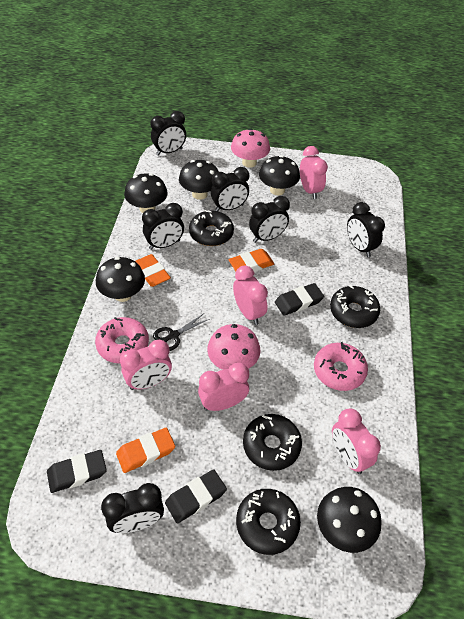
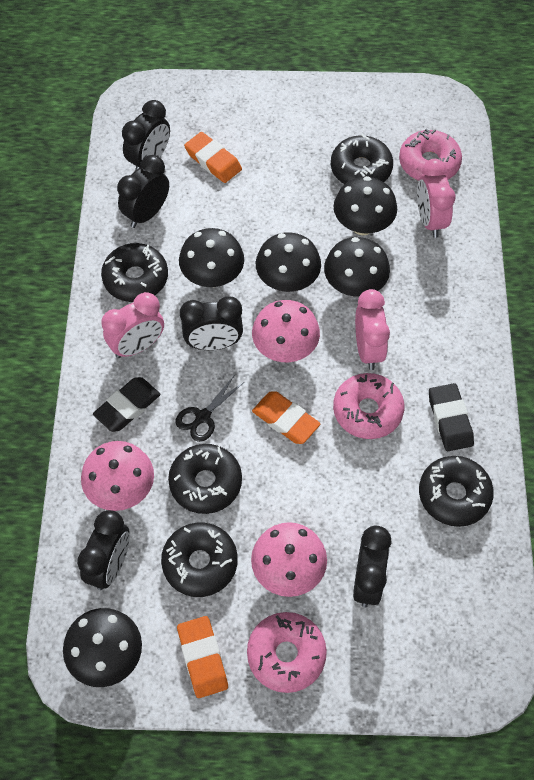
black clock: [101,483,164,533] [142,203,184,250] [150,111,186,155] [211,167,249,211] [249,196,290,243] [347,202,385,257] = 6 -> [77,510,130,590] [117,155,169,228] [122,100,170,171] [180,296,243,350] [353,526,392,607] = 5
black donut: [189,210,234,246] [236,489,301,555] [243,414,302,471] [330,285,380,328] = 4 -> [101,243,168,302] [161,523,238,597] [168,444,242,514] [331,134,393,184] [419,456,494,527] = 5
black eraser: [47,450,107,493] [165,469,227,523] [275,283,324,316] = 3 -> [93,377,161,432] [429,383,474,451] = 2
pink clock: [120,340,172,390] [198,363,249,411] [233,265,268,325] [300,146,328,199] [332,409,381,474] = 5 -> [101,292,164,358] [355,289,390,370] [417,159,456,238] = 3
pink donut: [95,317,149,363] [314,342,368,391] = 2 -> [247,612,327,693] [333,373,404,439] [399,129,462,181] = 3
pink mushroom: [207,324,260,370] [231,128,270,168] = 2 -> [81,441,154,511] [251,522,327,597] [252,300,320,362] = 3

